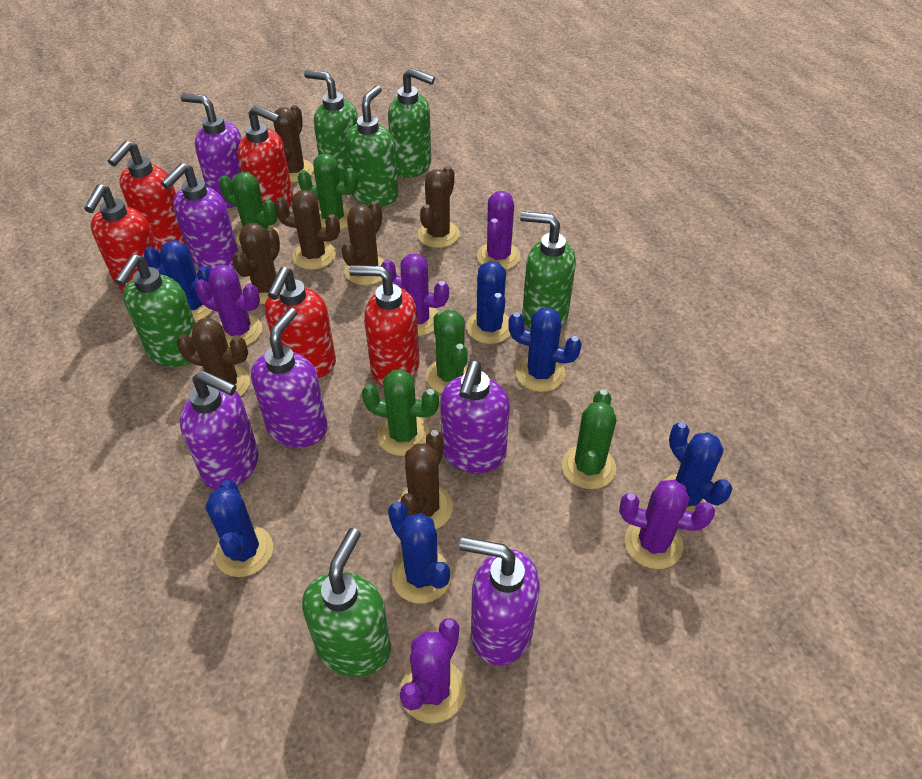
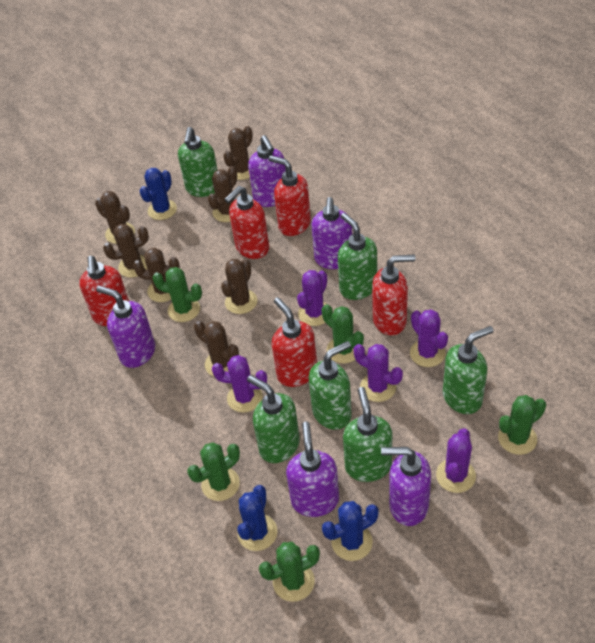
blue cactus: [144,240,213,321] [206,480,273,577] [388,502,451,604] [466,261,511,344] [508,307,582,392] [663,422,732,512] = 6 -> [140,168,177,220] [237,485,278,551] [322,501,379,561] = 3
purple soap dispenser: [161,163,238,270] [180,370,259,490] [181,93,242,208] [251,308,328,448] [440,361,510,473] [459,537,540,666] = 6 -> [96,286,155,368] [248,135,286,207] [286,422,339,517] [311,197,352,269] [381,447,431,526] = 5

